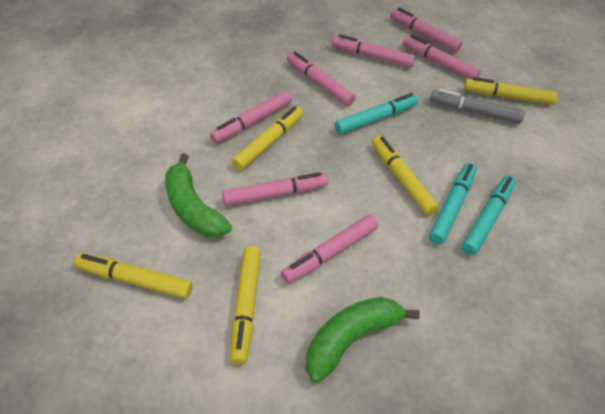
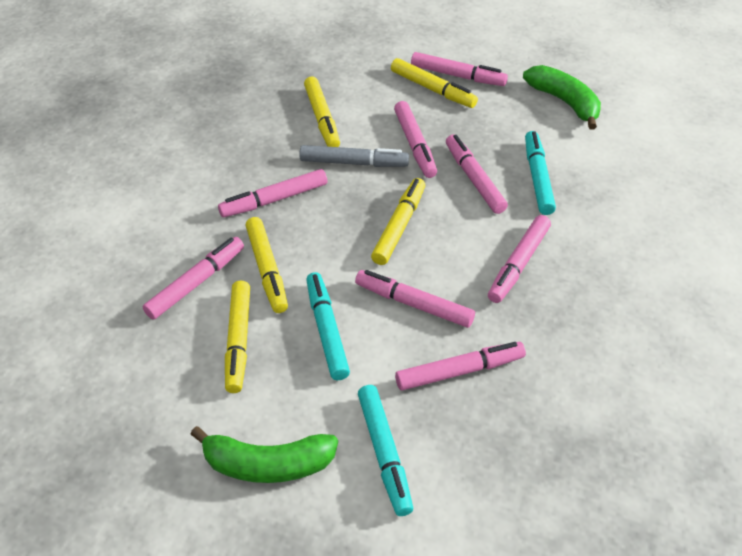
pink marker: [210,91,292,143] [222,172,328,206] [281,215,379,283] [287,51,355,106] [332,34,415,68] [390,8,462,52] [403,35,481,79] = 7 -> [143,237,244,320] [218,169,327,217] [355,270,475,328] [394,101,437,178] [395,342,526,390] [411,52,508,86] [446,134,508,214] [488,215,551,303] = 8

